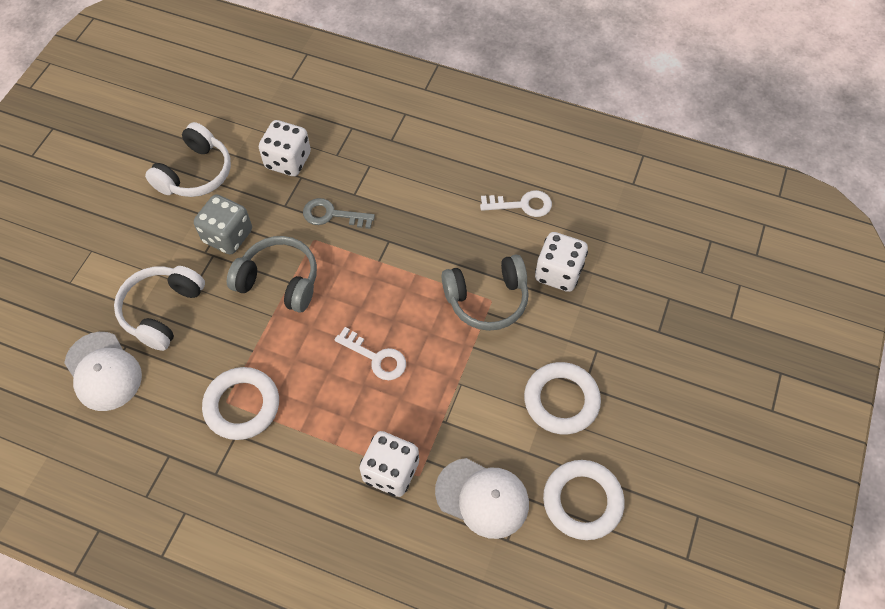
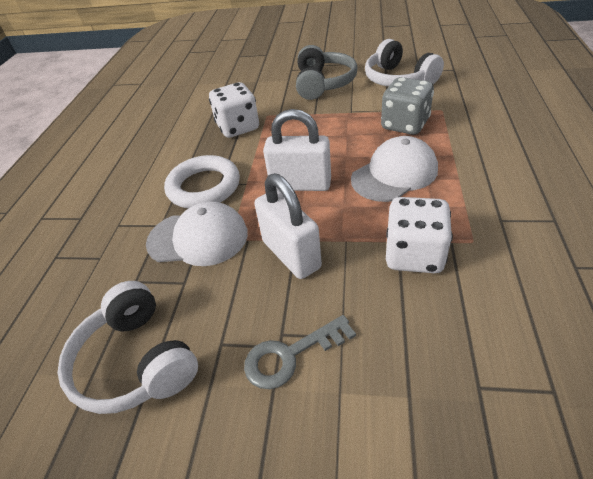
grey headphones: [227,236,317,313] [442,255,529,331] = 2 -> [296,45,358,100] = 1
white dice: [259,120,311,176] [359,431,419,497] [535,232,588,292] = 3 -> [209,82,259,138] [386,197,453,273] = 2
white key: [335,327,406,380] [480,190,552,217] = 2 -> none = 0
white padlock: none = 0 -> [254,173,322,279] [263,109,331,191] = 2
white ring: [202,367,279,440] [524,362,601,434] [543,460,625,540] = 3 -> [164,155,240,208] = 1

